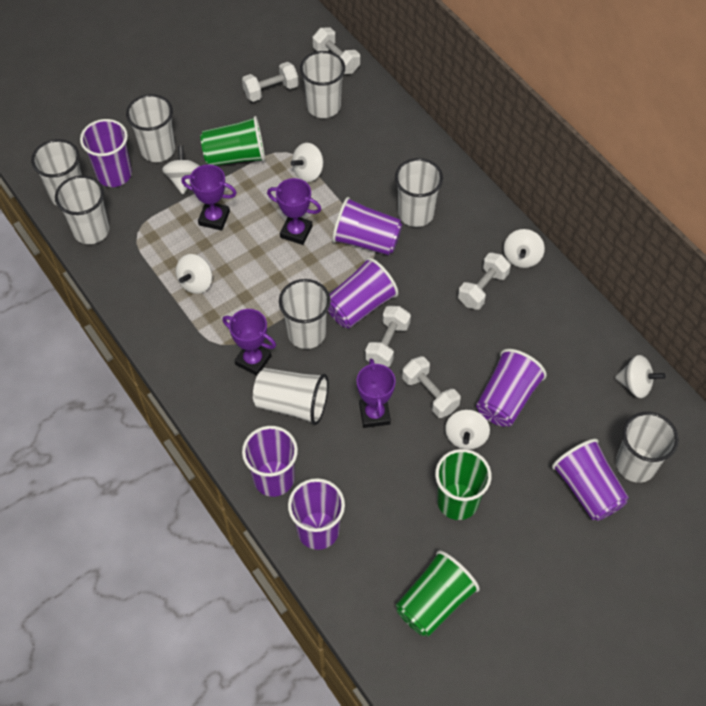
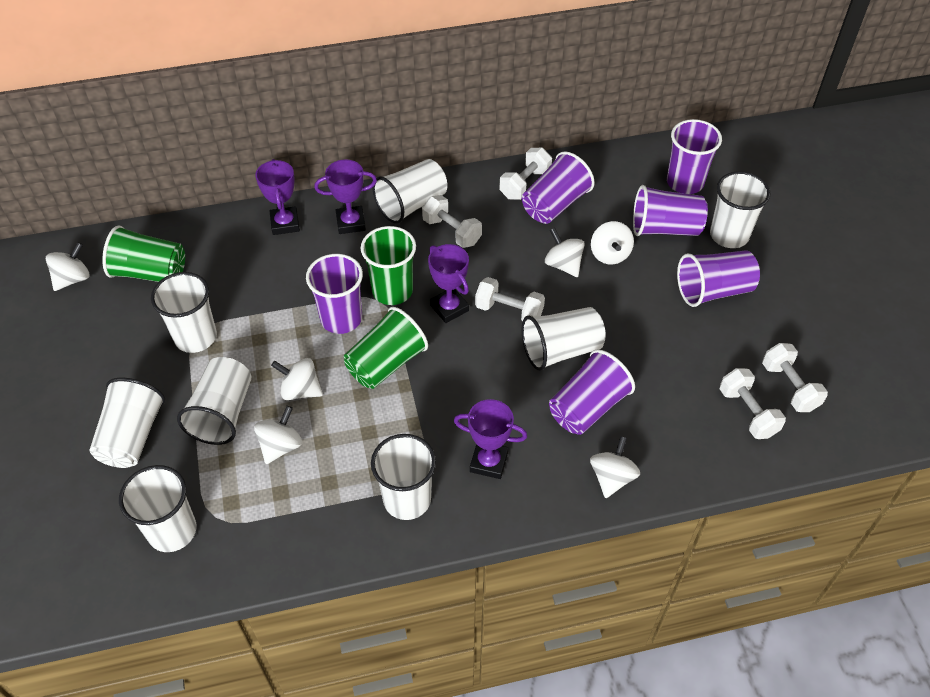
purple cup: [80,119,132,187] [242,426,298,497] [288,478,345,550] [328,257,398,328] [332,197,402,255] [476,349,547,427] [552,439,629,521] = 7 -> [306,254,363,334] [522,151,595,224] [549,349,635,435] [633,185,708,236] [667,119,722,194] [677,250,760,307] = 6

